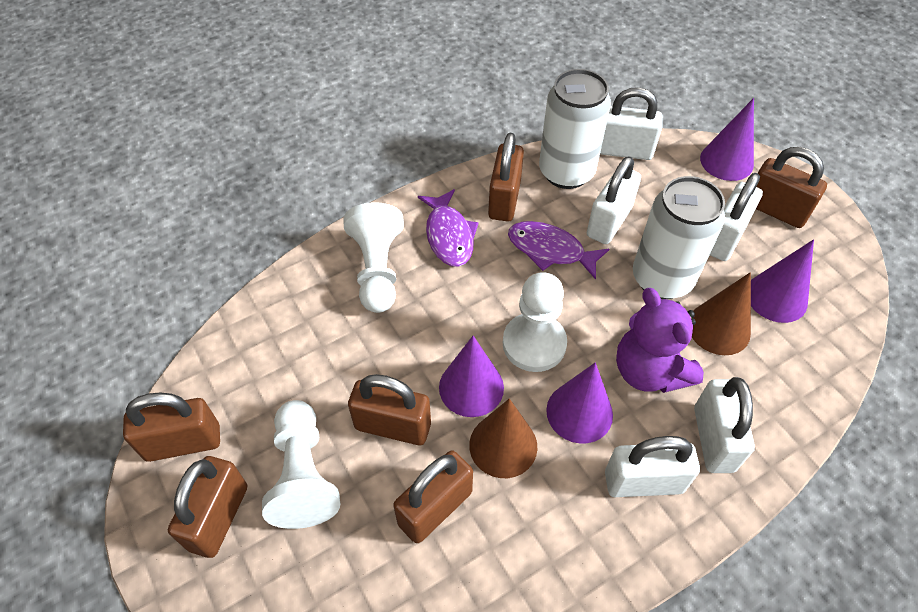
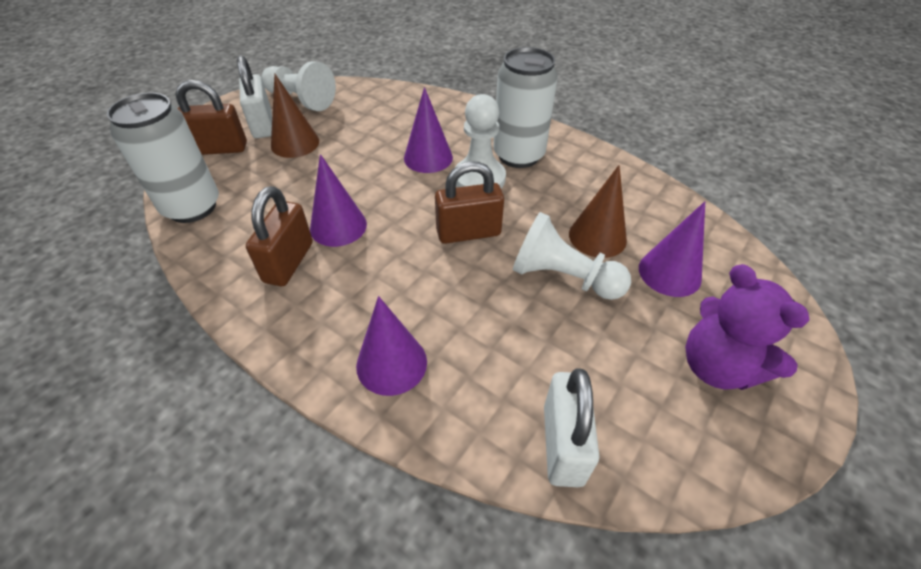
brown padlock: [123,393,220,462] [168,456,247,558] [348,374,431,445] [393,450,473,543] [488,133,524,222] [756,147,827,228] = 6 -> [175,80,247,155] [246,186,313,286] [435,161,504,244] = 3
purple fish: [418,189,479,267] [508,221,609,280] = 2 -> none = 0
white padlock: [587,156,641,244] [600,87,663,160] [605,436,700,497] [694,377,755,473] [710,173,763,261] = 5 -> [237,56,272,138] [544,368,600,487] = 2

